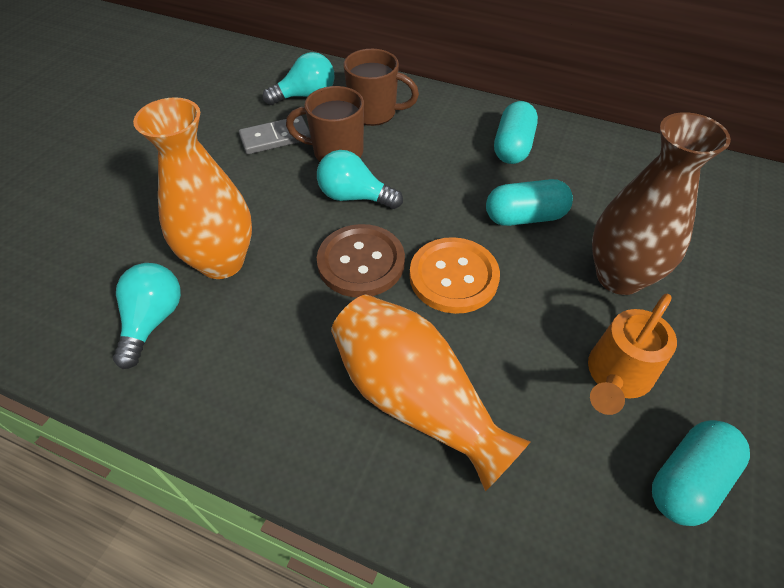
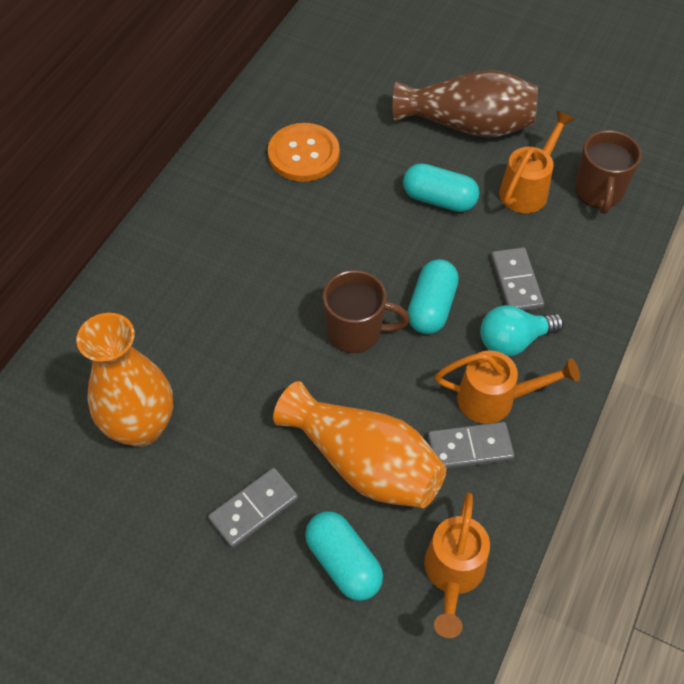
brown button: [317,224,405,297] = 1 -> none = 0
grey domino: [239,116,311,154] = 1 -> [208,468,298,548] [428,422,514,469] [491,247,544,311] = 3
orange watering can: [588,294,677,415] = 1 -> [424,492,490,638] [435,350,580,424] [499,110,575,213] = 3
turquoise light bulb: [113,263,181,369] [263,52,335,105] [317,150,403,209] = 3 -> [480,305,564,357] = 1

